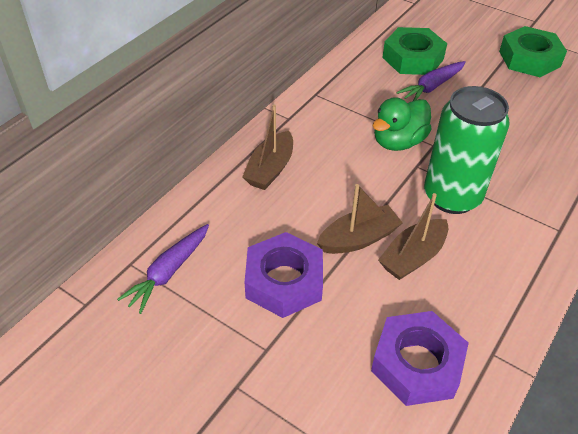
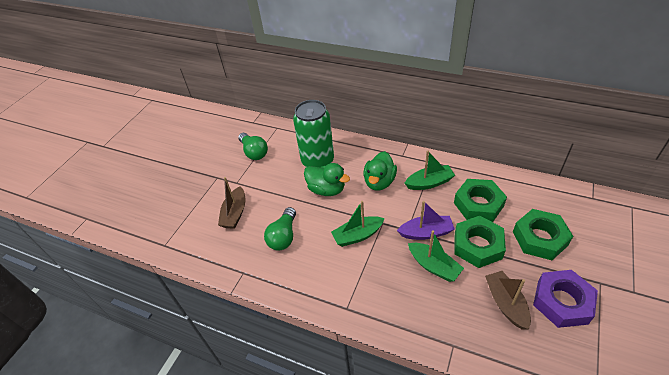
brown boat: [242,105,293,190] [317,184,403,254] [378,193,448,280] = 3 -> [218,177,245,229] [485,271,531,329] = 2
green boat: none = 0 -> [331,201,385,247] [405,151,455,190] [408,230,464,282] = 3
green duck: [373,97,432,151] = 1 -> [304,163,350,196] [363,151,397,190] = 2
green light bulb: none = 0 -> [238,133,268,160] [264,207,296,251] = 2
green nut: [382,27,447,75] [499,26,567,77] = 2 -> [454,179,507,222] [455,216,506,268] [513,209,573,260] = 3
purple boat: none = 0 -> [397,201,455,240] = 1
purple carrot: [117,224,209,314] [396,61,466,101] = 2 -> none = 0
purple nut: [244,232,323,318] [371,311,469,406] = 2 -> [533,270,598,328] = 1

